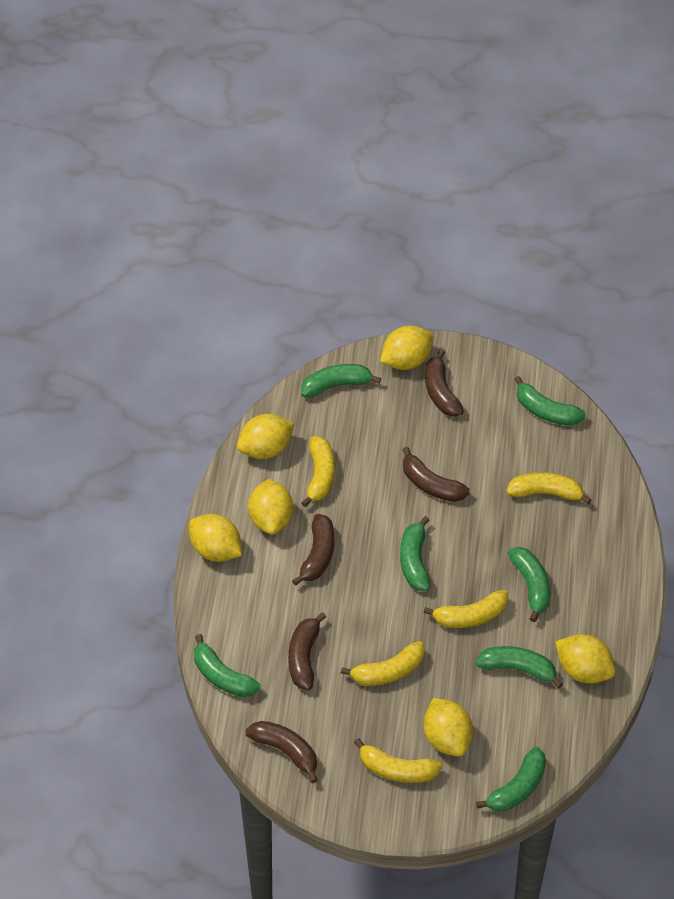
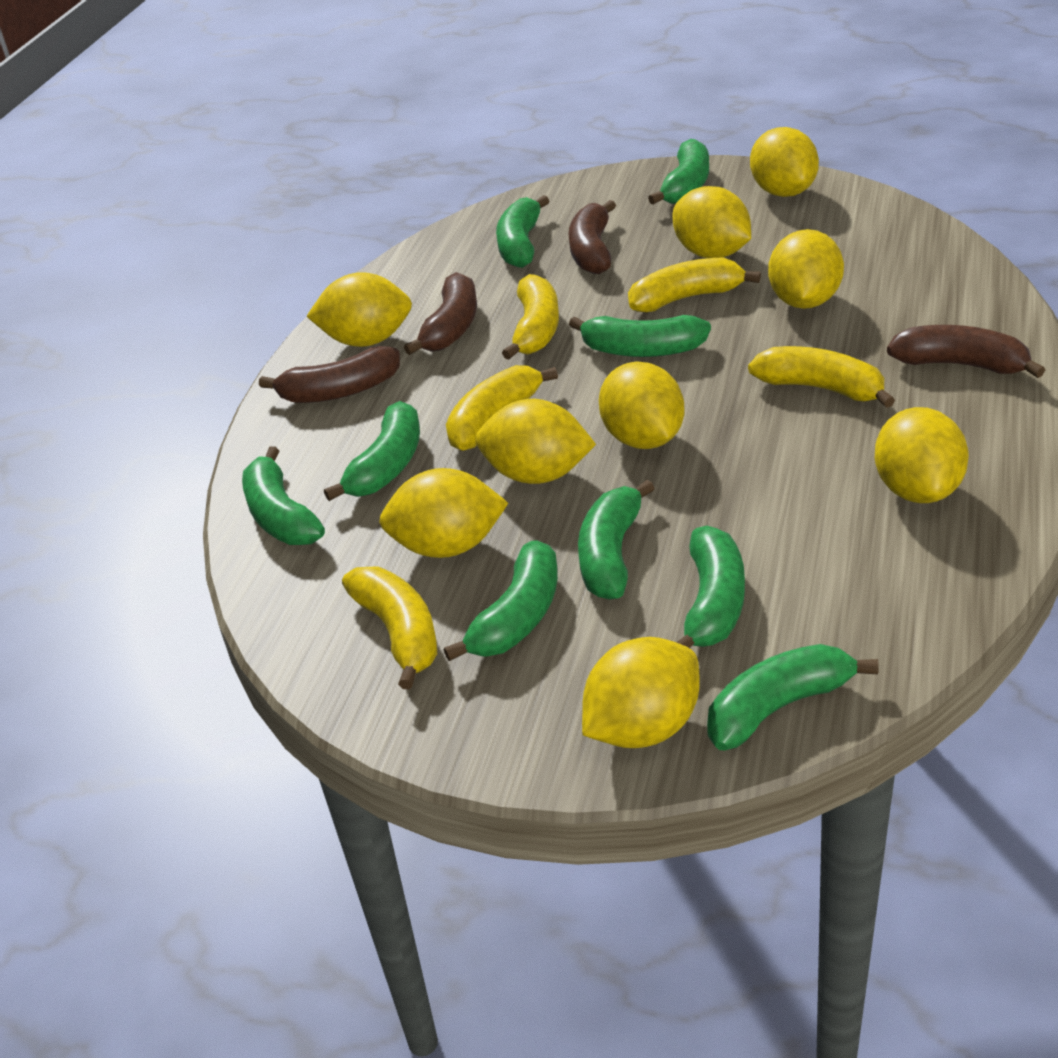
brown banana: [246,721,318,783] [288,612,326,690] [292,514,334,586] [402,447,470,502] [425,349,464,417] = 5 -> [259,346,400,403] [404,272,477,355] [568,200,616,274] [887,325,1045,378] = 4
green banana: [194,634,260,697] [301,364,381,397] [400,516,430,591] [476,646,563,688] [476,747,546,812] [508,547,550,622] [515,376,586,426] = 7 -> [242,447,325,545] [324,401,420,501] [444,540,558,661] [496,195,549,268] [569,315,711,357] [578,480,655,600] [648,139,709,204] [676,526,745,648] [707,644,879,750] = 9
yellow lemon: [189,514,242,562] [237,414,295,459] [248,479,293,535] [380,326,433,370] [423,698,473,756] [555,634,616,683] = 6 -> [306,272,412,347] [379,468,508,558] [475,399,596,484] [582,637,700,748] [599,361,684,449] [673,186,751,258] [750,127,819,197] [768,229,844,309] [875,407,969,503] = 9

